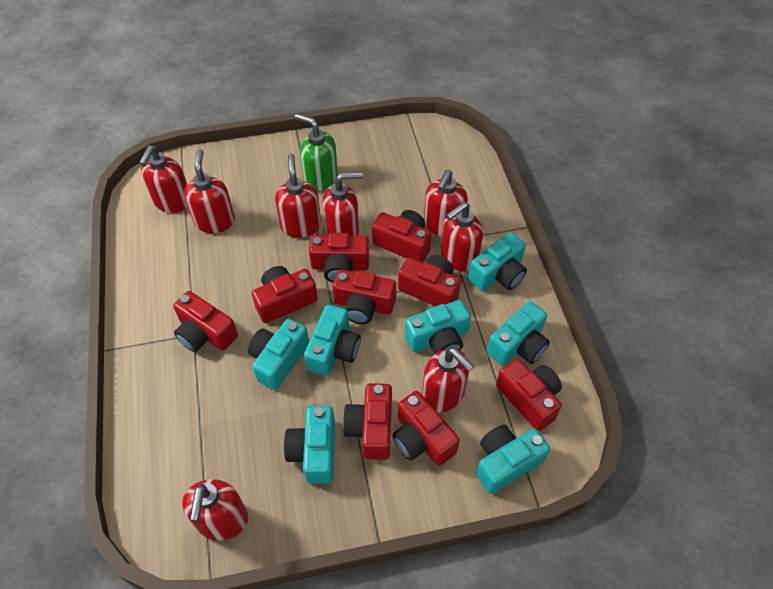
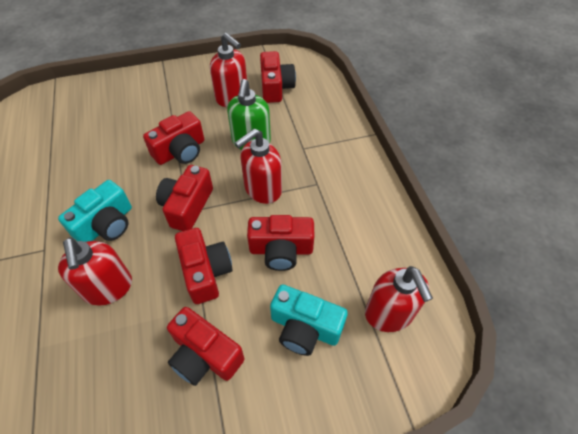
red camera: [173,291,238,352] [252,266,318,323] [309,233,369,283] [333,269,396,324] [343,383,392,460] [372,210,432,263] [392,391,460,466] [398,255,461,306] [496,358,562,431] = 9 -> [143,111,204,165] [156,165,213,231] [167,307,244,386] [175,228,233,304] [247,215,314,271] [260,51,296,103] = 6
red soap dispenser: [139,145,188,213] [182,479,248,540] [184,149,235,233] [275,154,321,238] [323,172,363,236] [422,347,474,412] [424,170,468,236] [440,202,483,271] = 8 -> [58,237,132,306] [210,33,247,107] [235,129,282,204] [365,266,433,332] = 4
turquoise camera: [248,319,309,390] [284,406,335,484] [304,305,361,376] [405,300,471,354] [468,232,527,291] [476,425,550,494] [487,301,550,366] = 7 -> [58,180,132,242] [270,284,348,356] = 2

